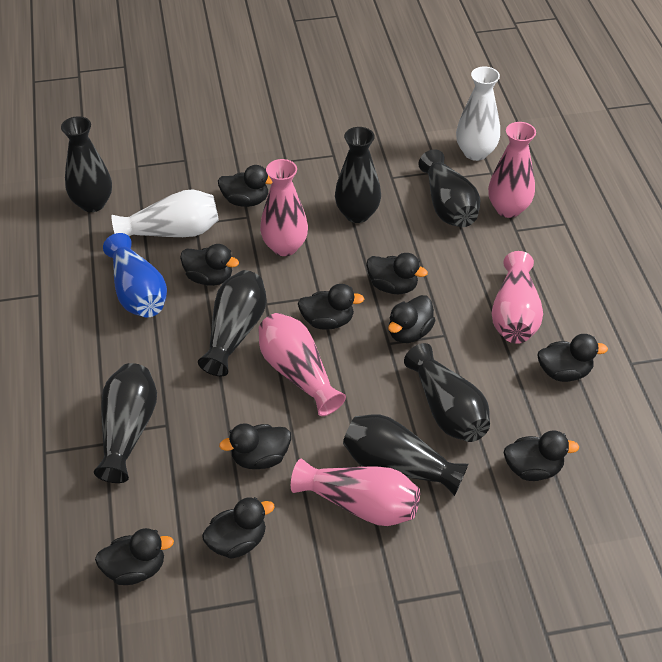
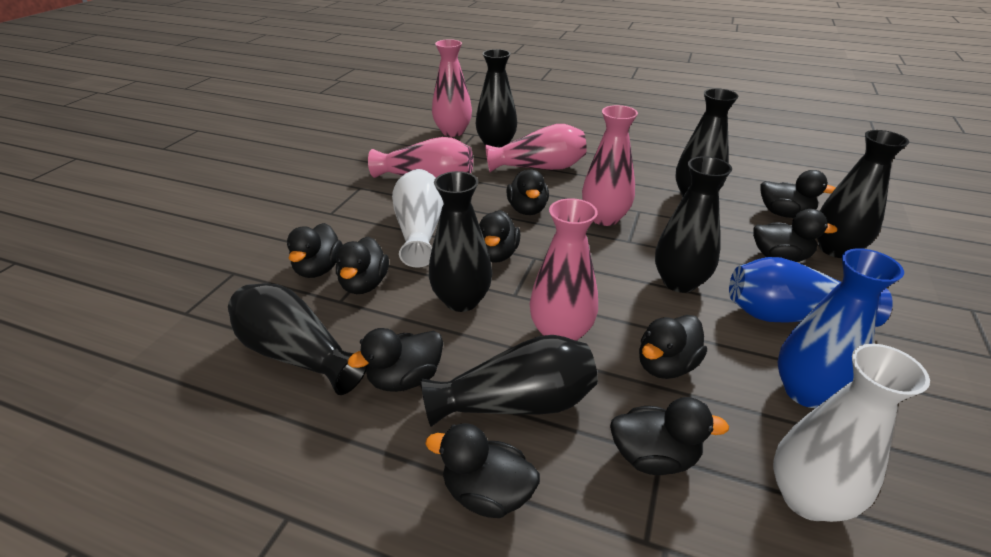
blue vase: [103,233,167,317] = 1 -> [729,257,893,327] [777,248,904,408] = 2

